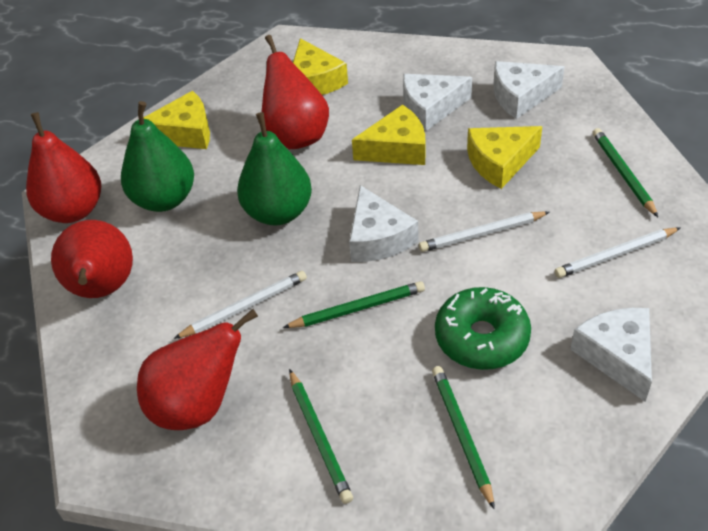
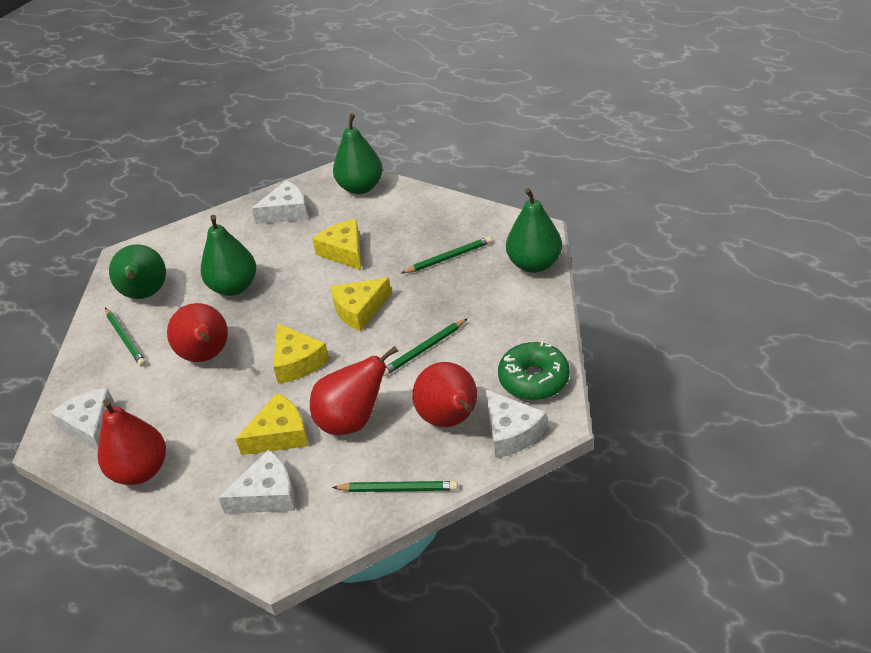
green pear: [121,101,194,212] [237,112,312,226] = 2 -> [109,245,166,299] [201,215,256,296] [333,114,383,194] [506,188,562,273] = 4
white pencil: [174,271,307,339] [419,211,550,252] [554,227,681,278] = 3 -> none = 0

